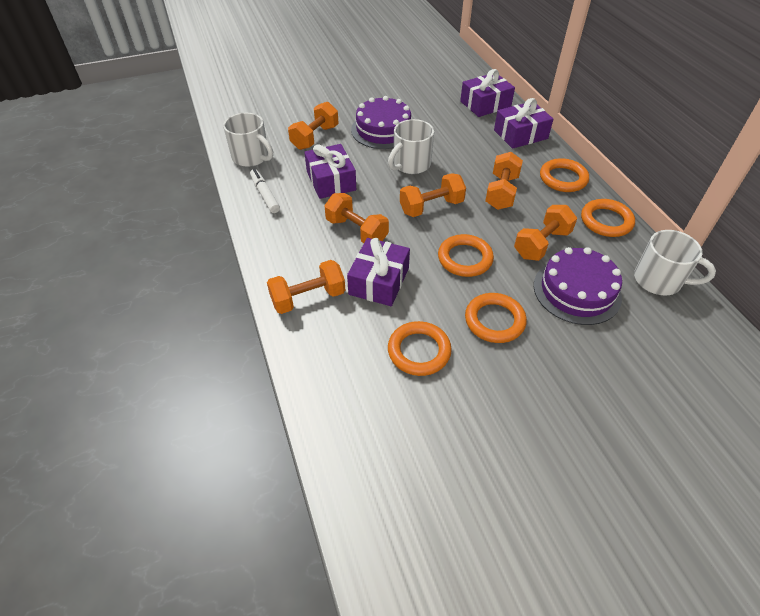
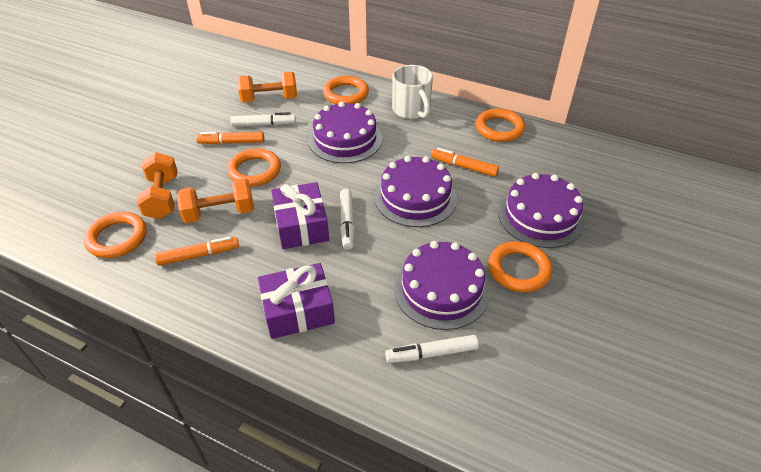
orange dumbbell: [267,260,345,314] [288,102,339,150] [324,193,389,243] [400,173,466,217] [485,152,523,210] [514,205,577,261] = 6 -> [136,152,178,219] [177,178,254,223] [237,72,297,103] = 3
orange marker: none = 0 -> [155,236,239,266] [196,132,264,144] [431,148,499,177] = 3
purple cake: [351,96,411,149] [534,247,622,325] = 2 -> [308,101,382,163] [375,156,457,227] [394,241,490,330] [498,173,585,248] = 4
purple gift: [304,144,356,199] [347,238,410,306] [460,69,515,117] [494,98,553,149] = 4 -> [258,263,335,339] [271,182,329,249] = 2
white marker: [250,169,280,213] = 1 -> [230,112,296,126] [340,189,354,250] [385,335,479,363] = 3
white mug: [223,113,273,167] [388,119,434,174] [634,230,716,296] = 3 -> [392,65,433,119] = 1

